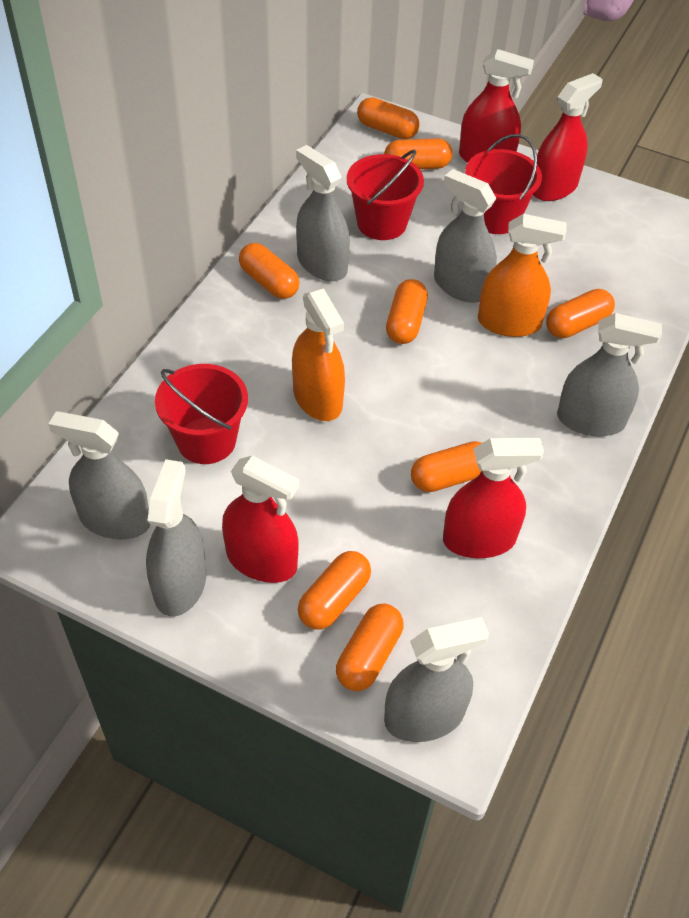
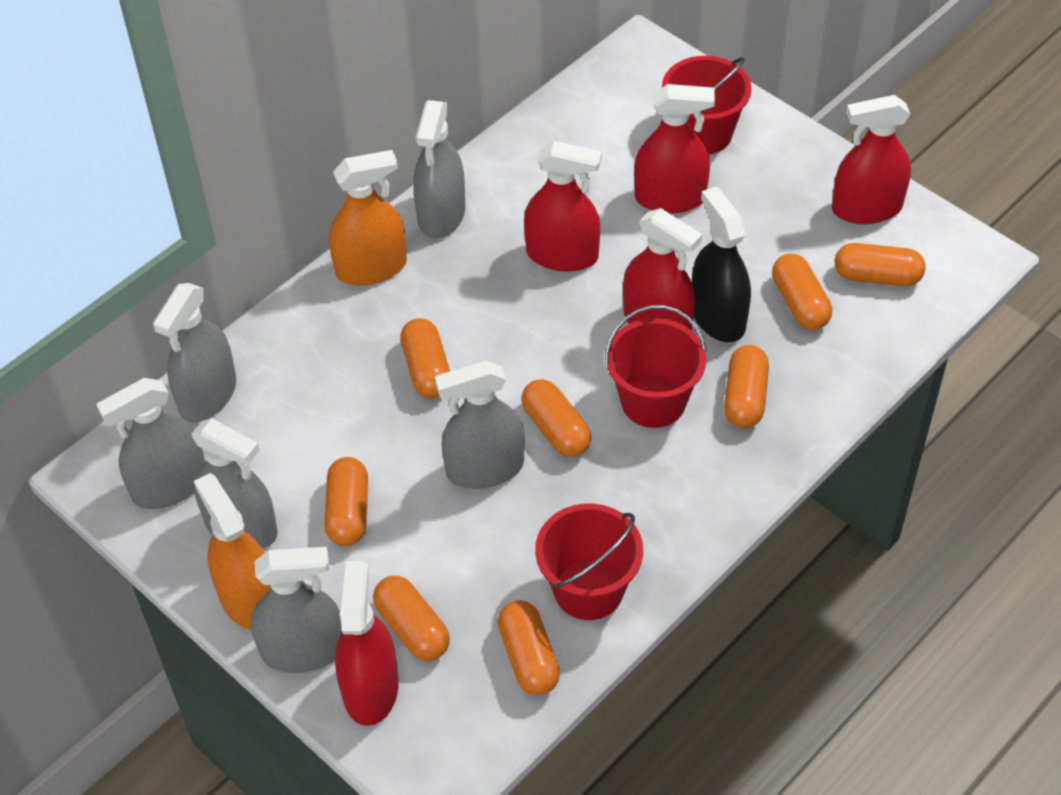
black spray bottle: none = 0 -> [692,186,751,342] = 1
red spray bottle: [222,456,299,583] [443,438,544,558] [459,49,534,163] [533,73,602,201] = 4 -> [335,561,399,726] [524,141,602,272] [623,208,702,330] [634,84,715,214] [832,95,911,224] = 5

